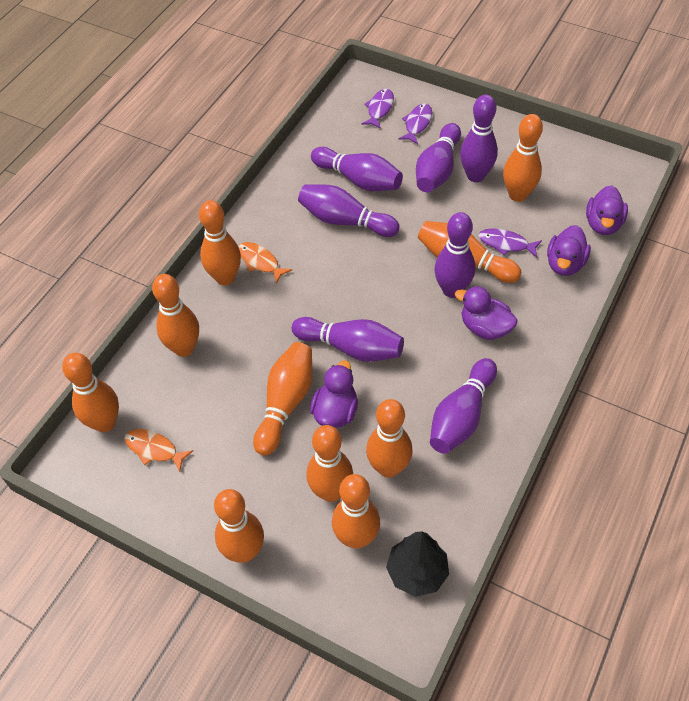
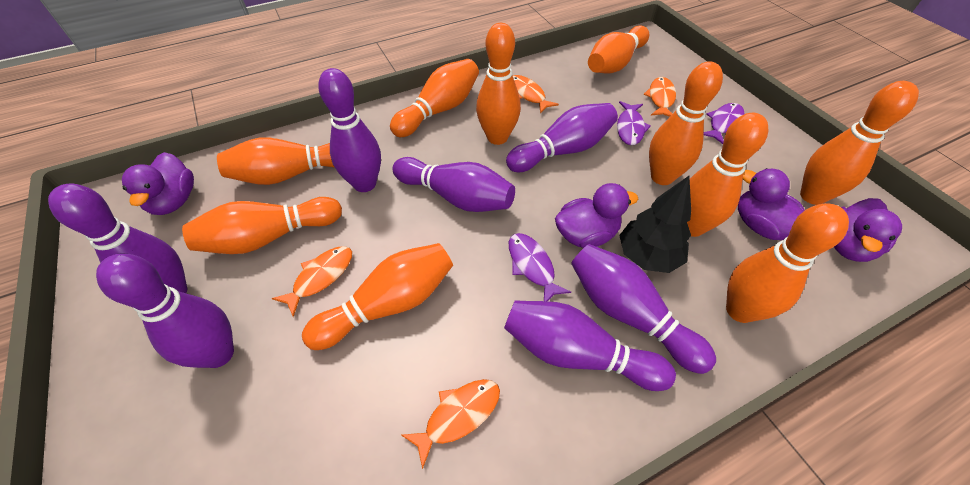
orange fish: [124,429,193,472] [239,242,292,284] = 2 -> [272,246,352,317] [401,379,500,469] [513,75,559,114] [644,77,676,117] = 4

